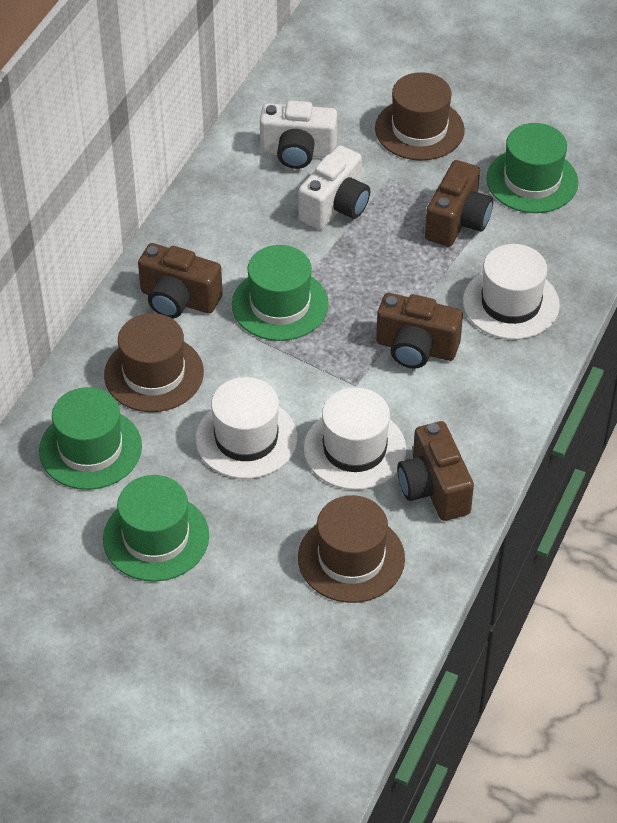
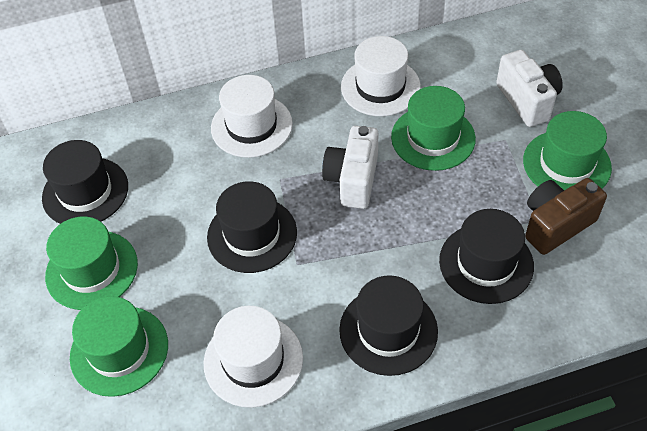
black hat: none = 0 -> [42,140,128,224] [207,181,297,273] [339,275,438,376] [439,209,534,304] = 4
brown camera: [138,243,223,318] [376,293,463,368] [397,421,474,521] [425,160,493,247] = 4 -> [525,178,607,255] = 1
brown hat: [104,313,204,412] [298,495,405,603] [375,72,465,161] = 3 -> none = 0

